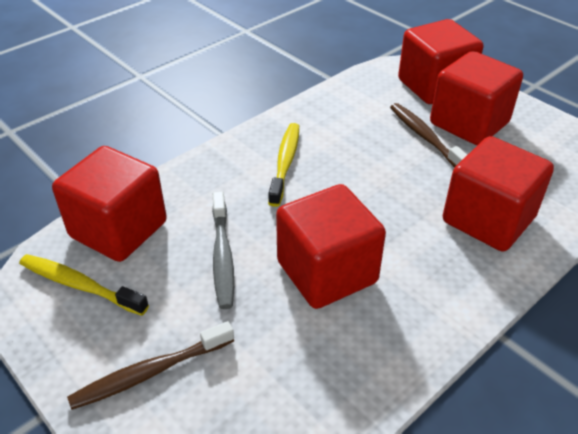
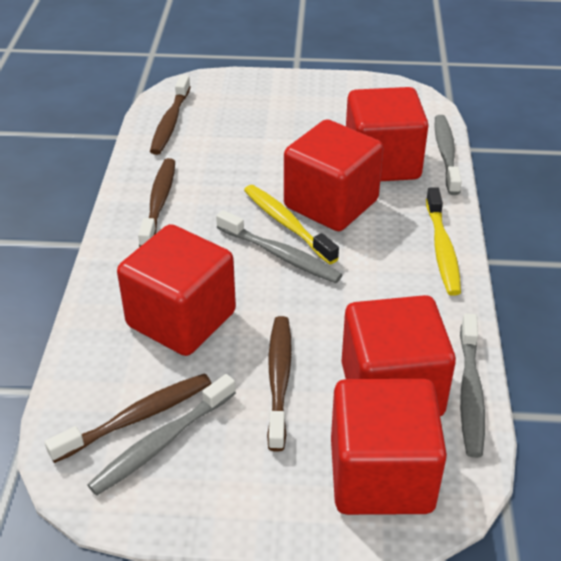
brown toothbrush: [67,321,234,410] [390,103,467,168] = 2 -> [45,373,212,463] [138,158,175,247] [150,75,191,155] [267,316,292,452] = 4
grey toothbrush: [212,192,234,309] = 1 -> [87,374,236,496] [216,210,342,283] [434,115,462,195] [460,313,485,458] = 4

